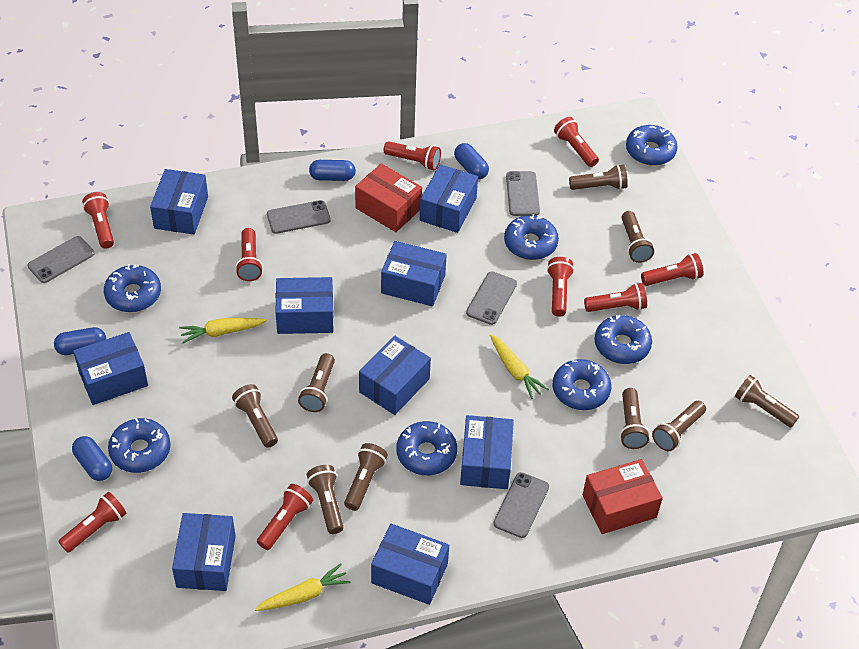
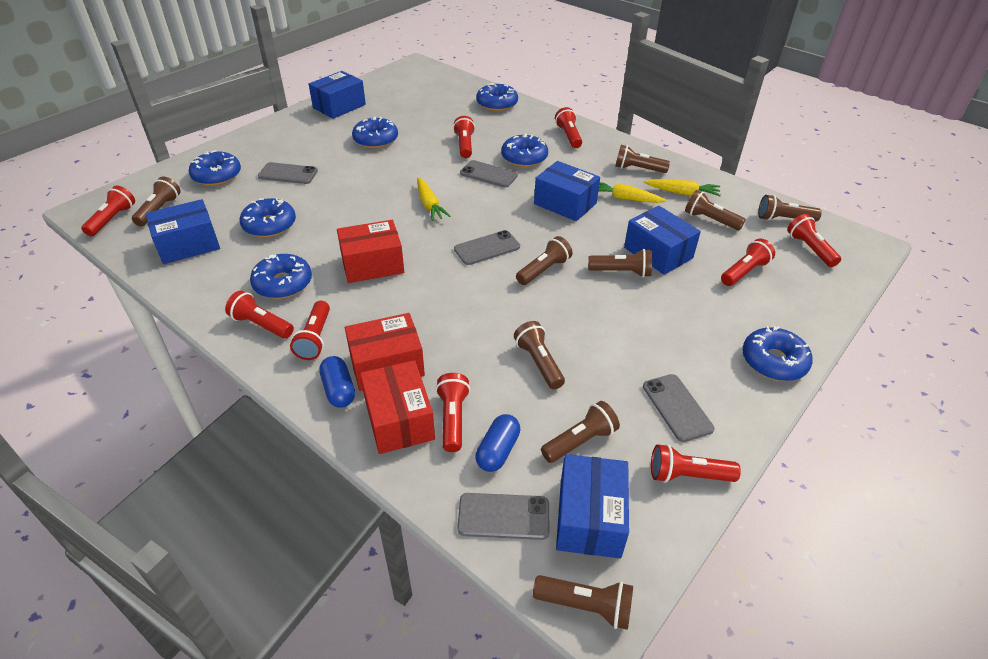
blue box: [73,332,148,405] [150,169,208,234] [172,513,236,591] [275,277,334,334] [359,336,431,415] [371,524,449,605] [381,241,447,306] [420,164,478,233] [460,415,514,489] = 9 -> [145,199,220,264] [309,71,366,119] [534,161,600,221] [556,454,629,558] [624,206,701,275] = 5
blue capsule: [54,327,106,355] [72,436,112,481] [309,160,356,181] [454,143,489,179] = 4 -> [319,356,355,408] [476,414,520,472] = 2
red box: [355,163,422,232] [583,459,663,534] = 2 -> [337,220,404,283] [345,313,425,391] [360,360,435,454] = 3

